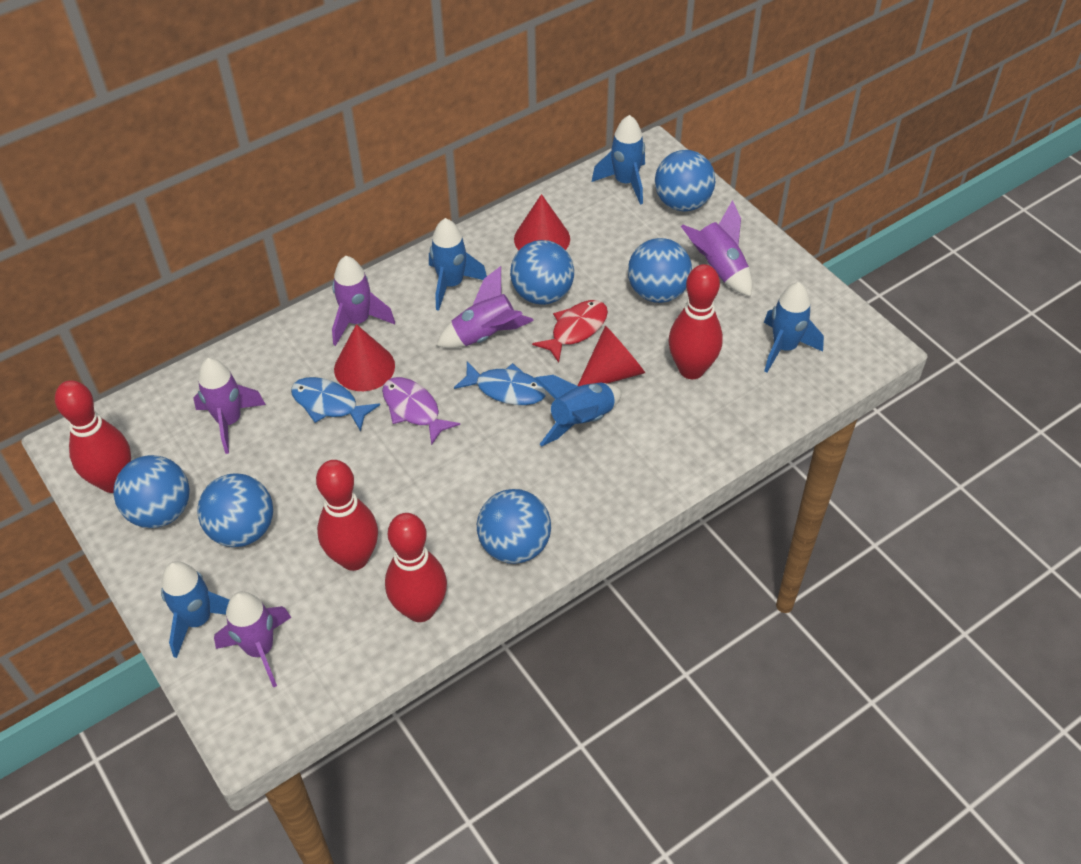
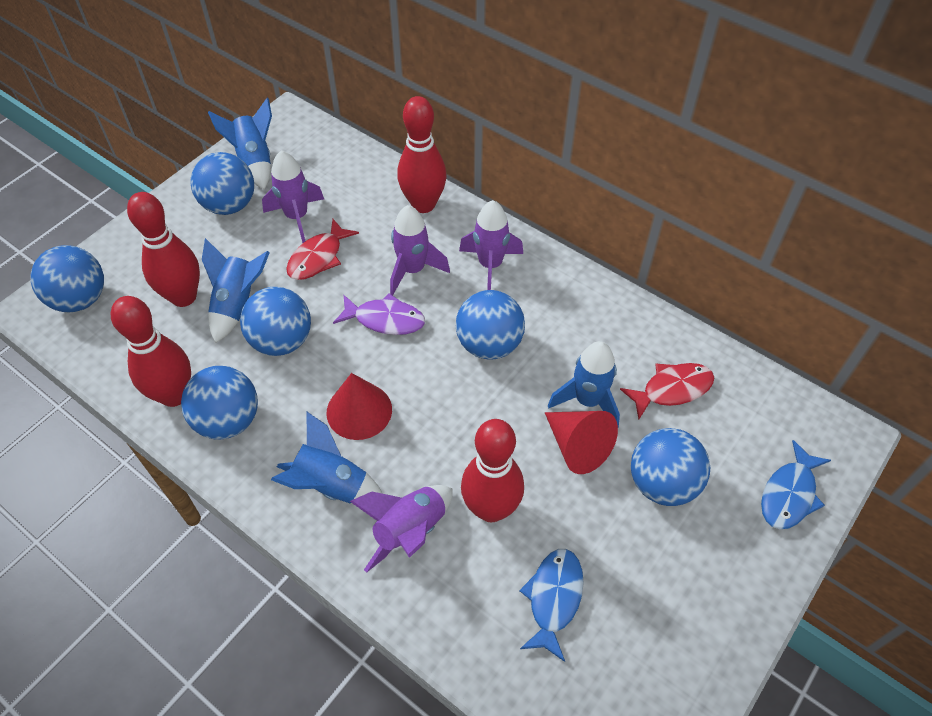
blue rocket: [161,561,229,658] [429,218,487,311] [535,375,622,446] [592,115,645,205] [764,282,824,372] = 5 -> [202,238,270,343] [208,98,272,190] [271,412,382,504] [548,341,620,428] = 4
purple rocket: [193,358,266,454] [214,591,291,688] [332,256,395,346] [437,266,534,348] [681,200,752,297] = 5 -> [262,150,324,243] [350,485,452,573] [390,205,450,295] [459,200,523,290] = 4
red cone: [334,324,395,391] [514,194,570,250] [578,326,645,386] = 3 -> [327,373,392,440] [545,411,618,474] = 2
red fish: [532,300,608,363] = 1 -> [286,219,359,280] [620,363,714,419] = 2

